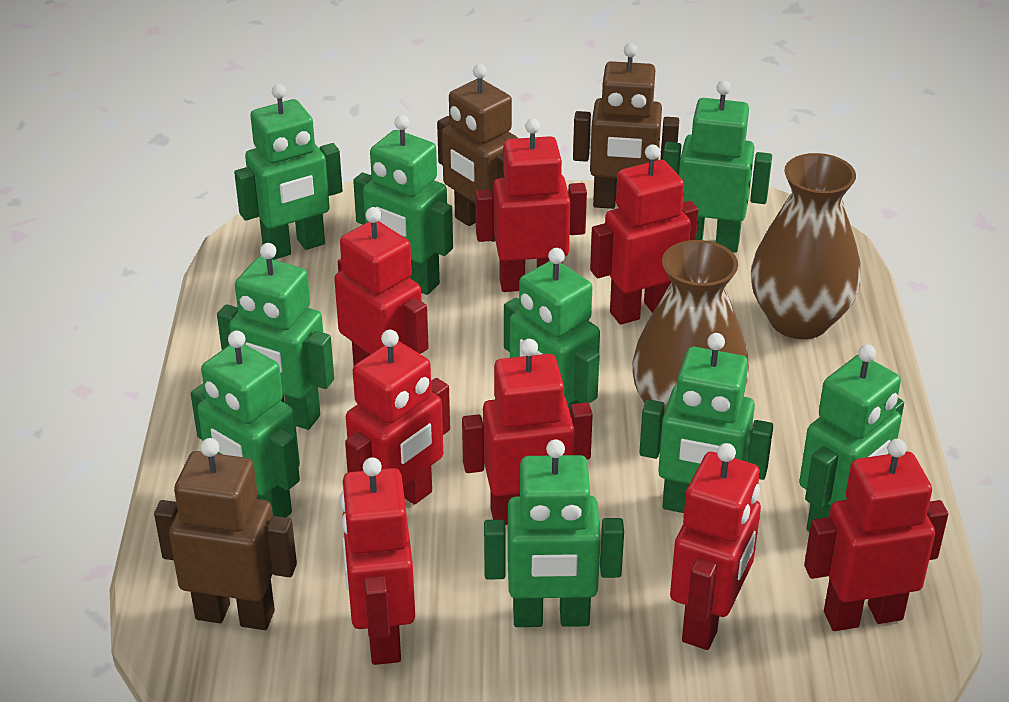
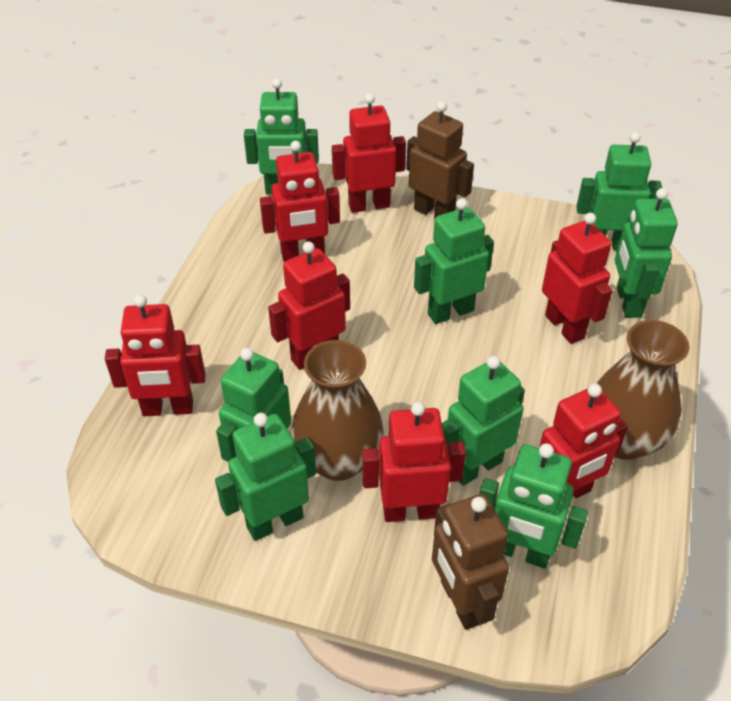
brown robot: [154,438,297,630] [437,64,518,242] [573,43,679,209] = 3 -> [406,101,474,219] [432,494,509,630] = 2
green robot: [191,330,300,517] [217,243,334,430] [234,84,342,260] [353,115,453,295] [484,439,624,627] [504,248,600,411] [639,333,773,513] [663,80,772,253] [799,344,904,532] = 9 -> [215,413,316,541] [216,348,291,462] [244,79,319,195] [414,198,494,324] [442,356,525,486] [479,443,588,568] [576,132,662,251] [615,188,678,318] = 8
red robot: [334,207,429,366] [340,457,415,665] [345,330,450,505] [462,339,593,525] [475,119,587,292] [590,144,699,325] [670,443,761,650] [804,439,948,631] = 8 -> [105,295,205,416] [260,141,340,262] [268,241,350,370] [332,94,406,213] [362,402,466,522] [539,383,628,498] [542,213,613,344] = 7

